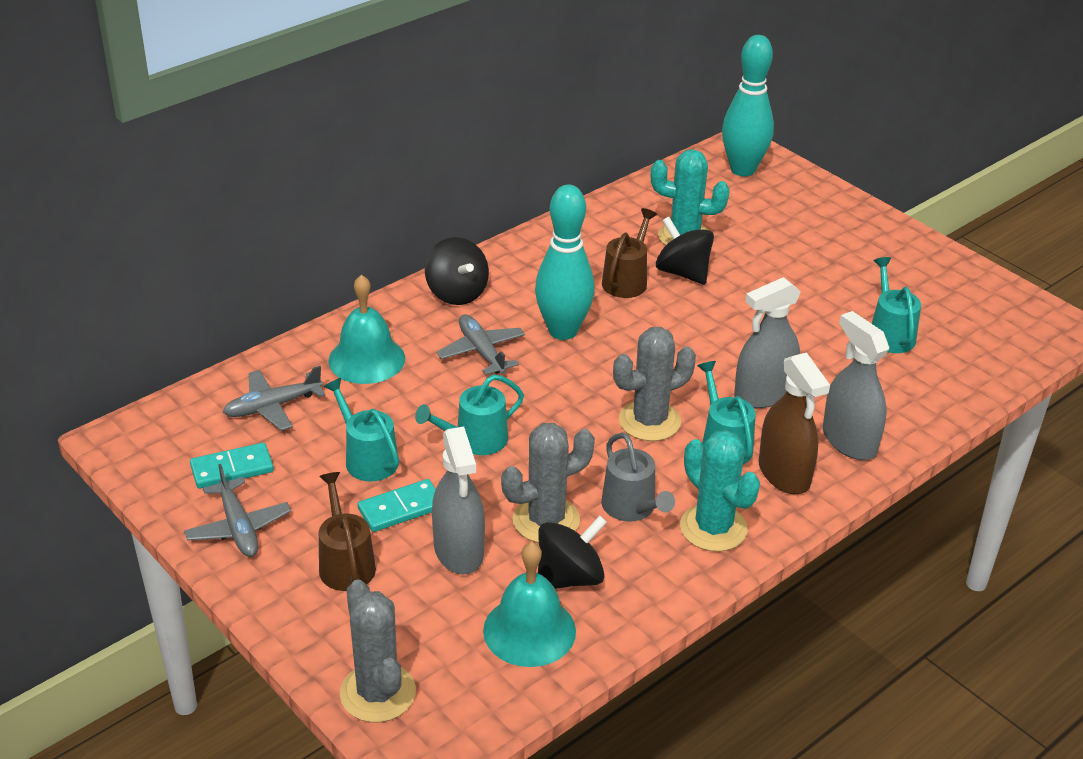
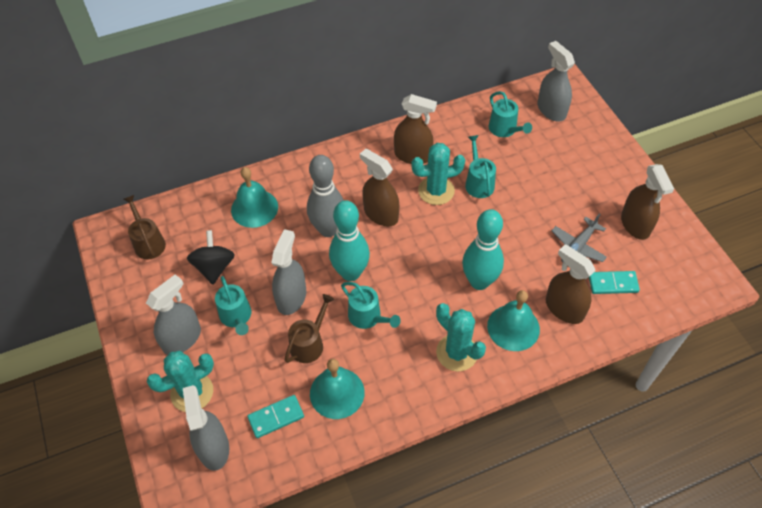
black spinning top: [425,237,489,305] [538,515,607,589] [656,217,714,285] = 3 -> [187,230,235,285] = 1
brown spray bottle: [759,352,830,494] = 1 -> [360,149,399,226] [394,94,437,164] [546,244,596,324] [621,164,674,240] = 4
grey bowling pin: none = 0 -> [307,155,344,237] = 1
grey cactus: [340,579,416,723] [501,423,595,543] [613,327,696,441] = 3 -> none = 0
grey plane: [184,464,291,557] [223,366,325,431] [437,314,525,375] = 3 -> [552,214,607,263] = 1
grey spray bottle: [432,427,485,575] [734,277,801,408] [823,311,889,460] = 3 -> [146,274,201,355] [183,385,229,471] [272,229,306,315] [537,41,575,121] = 4
grey watering can: [601,433,675,522] = 1 -> none = 0
turquoise bell: [328,275,405,384] [483,542,576,667] = 2 -> [231,167,278,228] [310,359,365,419] [487,290,540,351] = 3
turquoise cactus: [651,149,730,245] [680,430,760,552] = 2 -> [147,351,214,412] [411,143,465,205] [436,303,486,371] = 3

